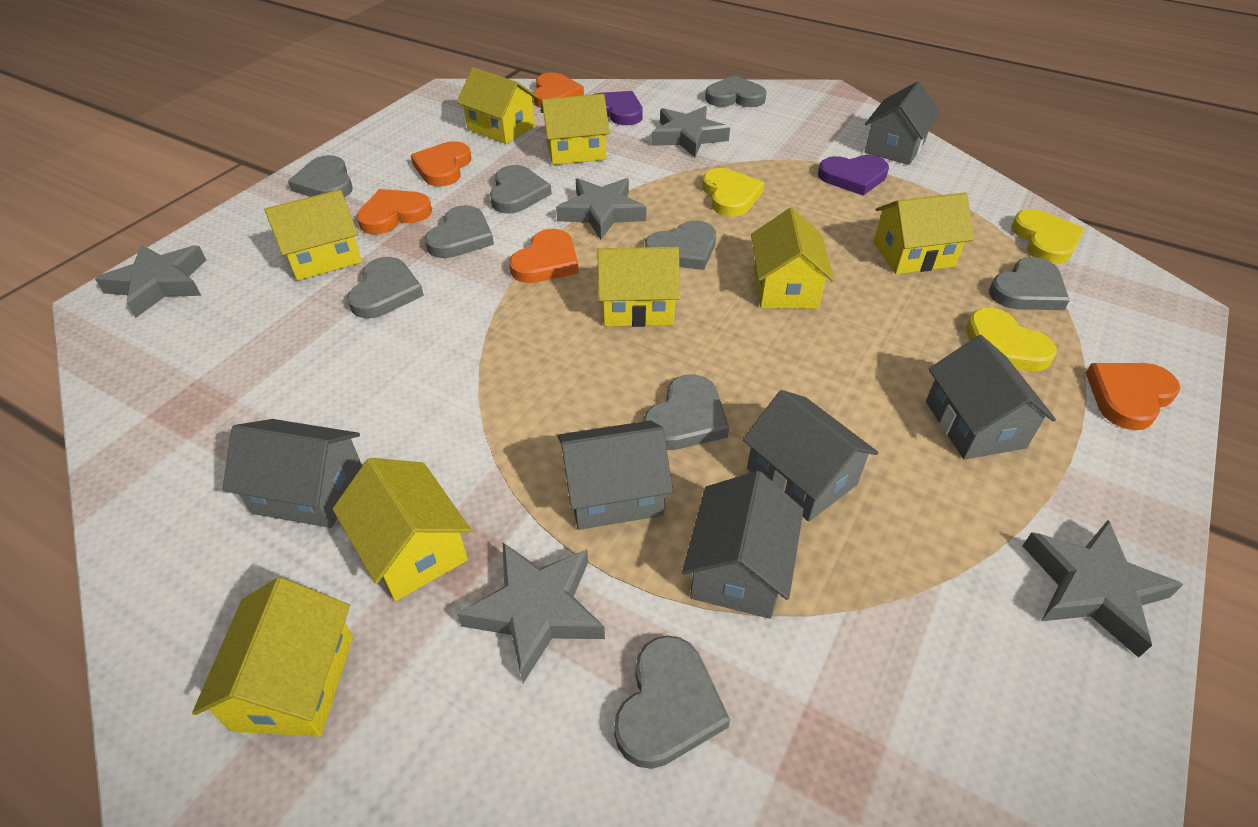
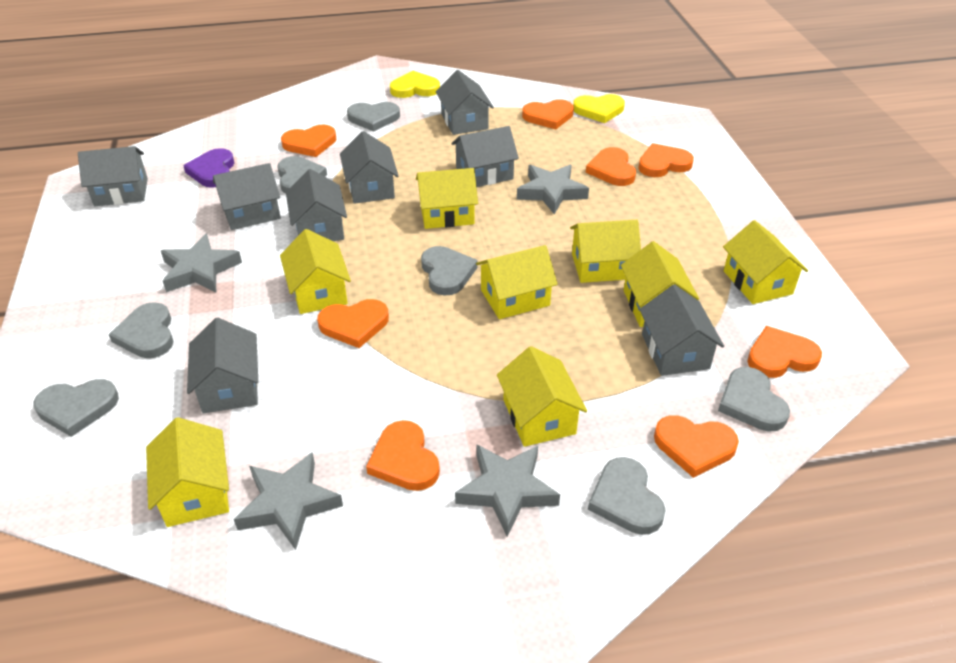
grey heart: [288,155,353,198] [347,257,424,318] [425,205,494,258] [490,165,552,214] [614,635,730,769] [643,375,729,450] [645,220,716,270] [705,75,767,107] [989,257,1070,310] = 9 -> [34,379,119,437] [109,302,173,358] [277,156,327,194] [347,102,400,132] [421,246,478,295] [588,457,666,535] [718,367,790,432] = 7
grey house: [222,419,362,528] [558,420,673,530] [682,471,803,619] [742,390,879,522] [865,81,940,165] [926,335,1056,459] = 6 -> [78,146,148,206] [187,318,258,413] [213,163,281,230] [286,169,347,241] [340,131,398,204] [436,70,494,135] [452,126,519,187] [639,284,724,376] = 8
grey star: [95,245,206,318] [457,543,605,683] [556,178,646,239] [652,106,730,157] [1022,520,1184,658] = 5 -> [161,234,242,292] [234,453,343,550] [455,444,560,537] [517,165,589,214] = 4
orange heart: [356,189,432,234] [411,141,471,186] [509,229,579,283] [534,72,584,108] [1086,363,1181,430] = 5 -> [281,125,336,157] [317,299,389,348] [366,420,440,491] [522,99,574,129] [586,147,636,186] [638,143,694,177] [654,415,739,478] [747,326,822,378] = 8
purple heart: [593,91,643,125] [818,155,889,196] = 2 -> [183,148,234,188] = 1
yellow heart: [702,168,764,217] [966,308,1057,371] [1011,209,1085,264] = 3 -> [390,71,440,98] [573,94,625,123] = 2

